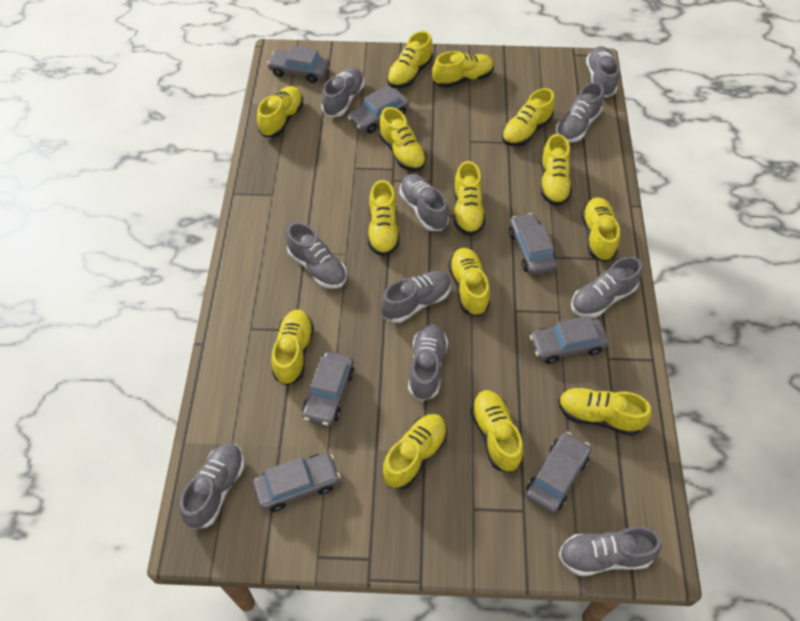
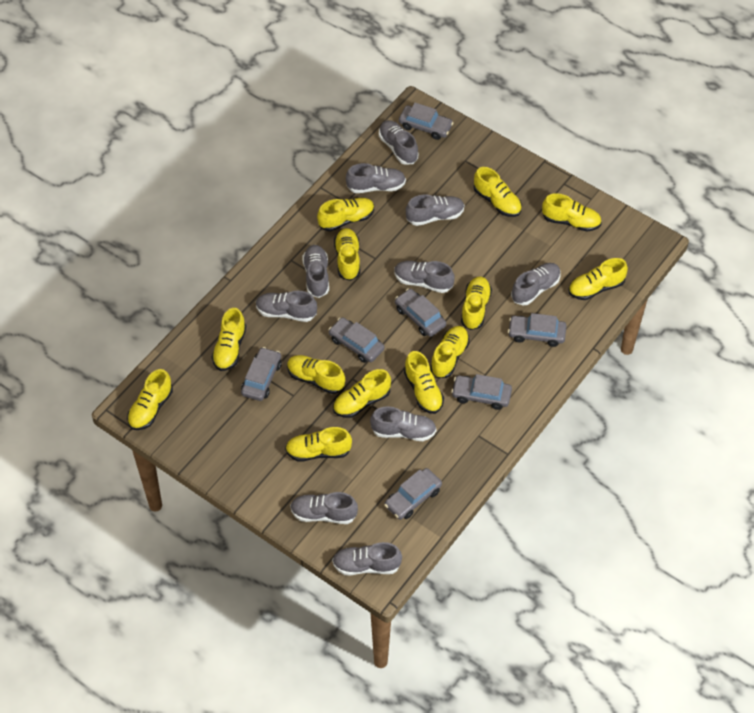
yellow shoe: [257,86,303,137] [271,310,314,385] [368,180,399,256] [379,107,427,172] [382,414,448,489] [387,31,433,88] [432,51,494,88] [448,248,490,316] [454,161,486,236] [470,390,523,473] [502,88,555,146] [541,134,572,206] [558,388,652,436] [582,197,620,262] = 14 -> [127,369,173,430] [212,308,246,371] [285,427,352,461] [287,355,345,394] [317,198,374,231] [333,369,391,418] [334,228,360,281] [404,351,444,414] [430,326,470,378] [461,277,492,330] [474,167,522,217] [542,193,602,232] [569,258,628,300] = 13

